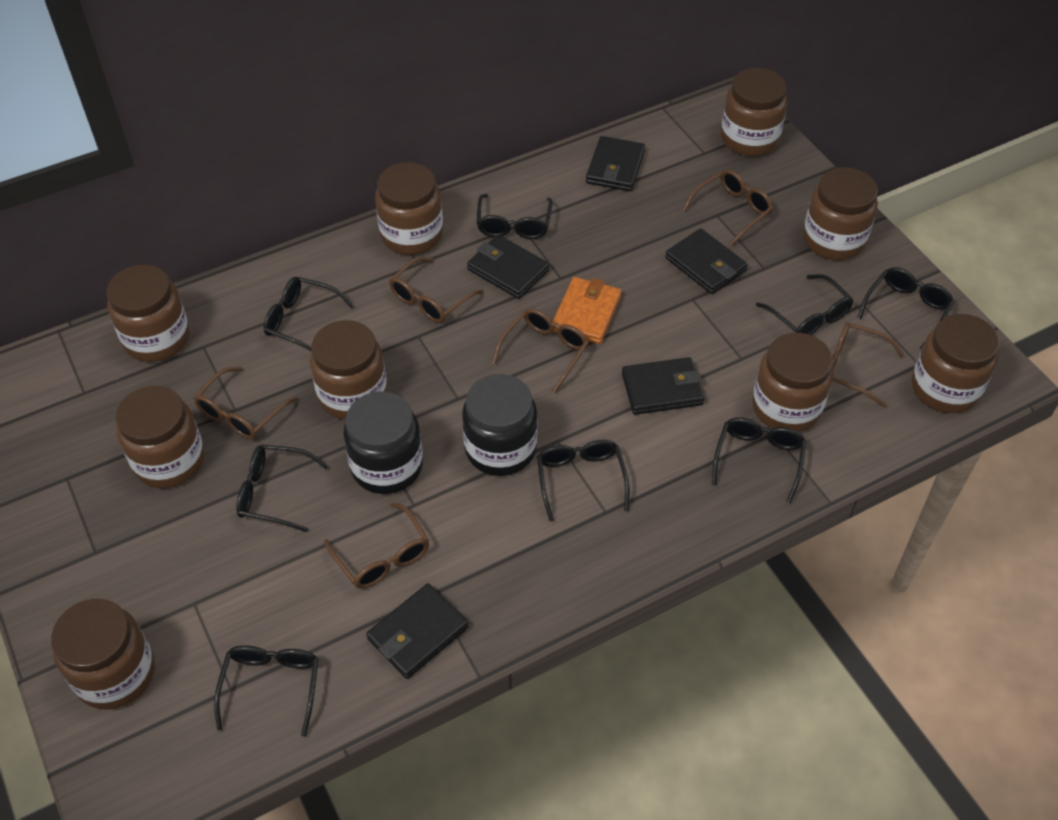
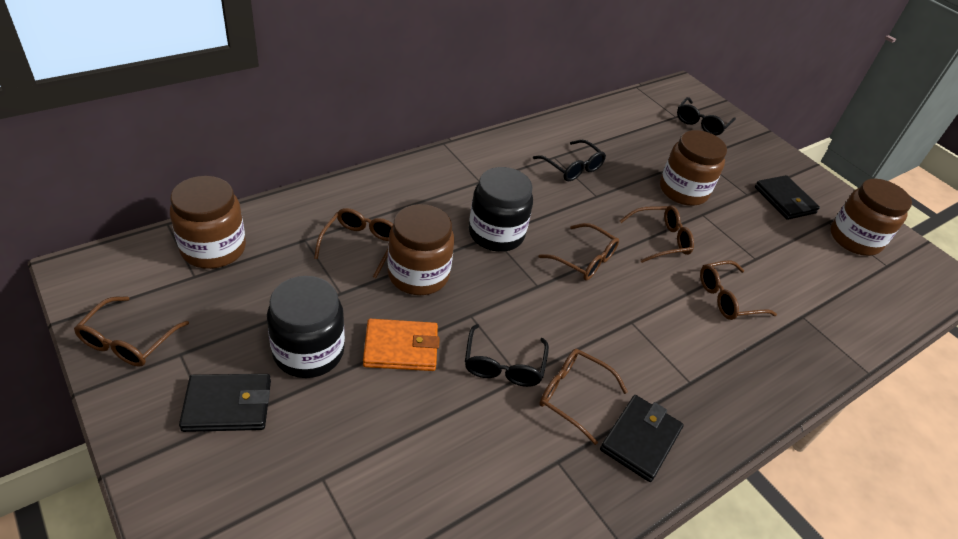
black glasses: [214,645,319,737] [236,445,328,532] [263,277,354,351] [476,194,553,239] [537,440,630,521] [712,417,806,503] [756,274,853,335] [857,267,954,349] = 8 -> [465,324,549,387] [533,140,606,181] [677,97,736,136] = 3
black wallet: [366,583,469,679] [467,235,550,299] [586,136,645,191] [622,357,704,415] [665,228,748,294] = 5 -> [179,374,271,432] [600,395,684,482] [755,175,820,220] = 3
brown jar: [51,599,155,710] [107,265,190,362] [116,386,205,488] [310,320,387,420] [375,162,443,255] [721,68,788,156] [752,333,833,432] [803,167,878,260] [912,314,1000,413] = 9 -> [170,176,246,269] [387,204,454,295] [660,130,727,206] [830,179,912,256] = 4

